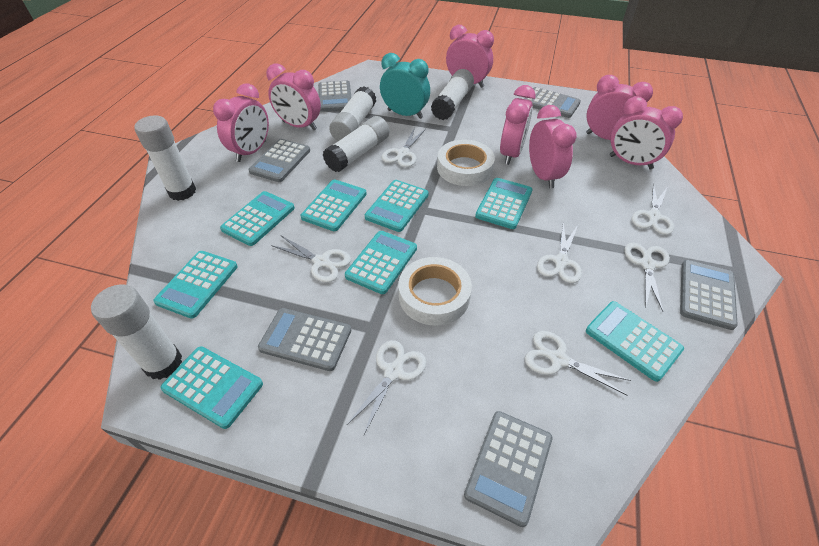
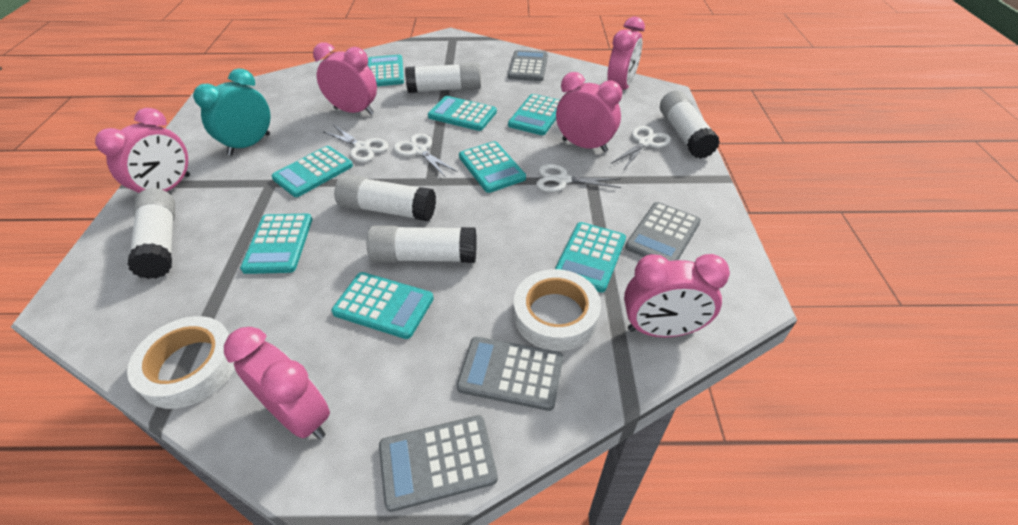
grey calculator: [248,139,310,182] [258,308,351,371] [318,81,351,112] [464,411,553,527] [524,87,581,118] [680,260,738,330] = 6 -> [379,415,498,512] [456,337,563,411] [508,50,548,81] [625,202,701,261] = 4
pink clock: [213,83,269,162] [266,63,321,130] [446,24,494,88] [500,85,536,165] [529,105,577,189] [586,75,653,140] [610,96,683,169] = 7 -> [95,108,190,193] [224,327,330,439] [313,42,377,115] [556,72,622,152] [607,16,645,90] [624,254,730,337] = 6
white scissors: [271,236,351,283] [347,340,426,434] [382,127,426,167] [525,331,631,395] [537,221,582,283] [624,242,670,312] [632,183,674,235] = 7 -> [322,125,389,162] [393,133,458,177] [536,164,621,192] [611,126,671,171] = 4

